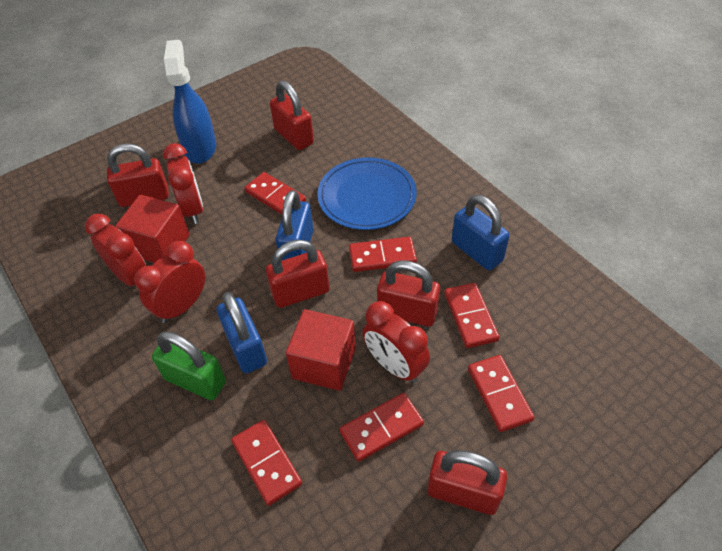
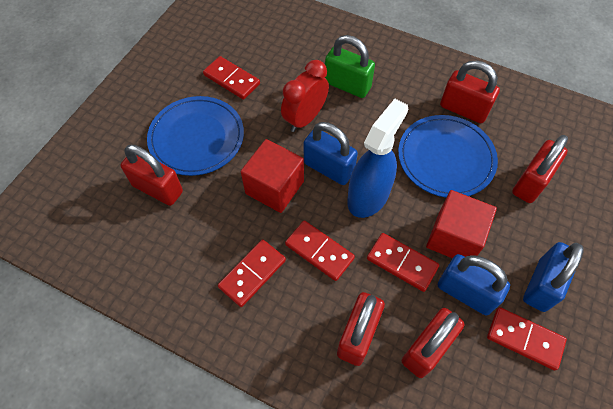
blue plate: [317,157,417,230] = 1 -> [147,96,244,176] [398,115,498,198] = 2
red clock: [85,214,146,286] [134,241,205,323] [163,143,203,224] [362,301,430,383] = 4 -> [281,60,329,132] = 1
red domino: [231,420,302,506] [244,172,306,215] [340,393,424,462] [349,237,417,272] [444,283,500,348] [468,355,535,432] = 6 -> [203,56,260,99] [218,239,286,307] [285,221,355,281] [367,233,439,292] [487,307,567,370] = 5

